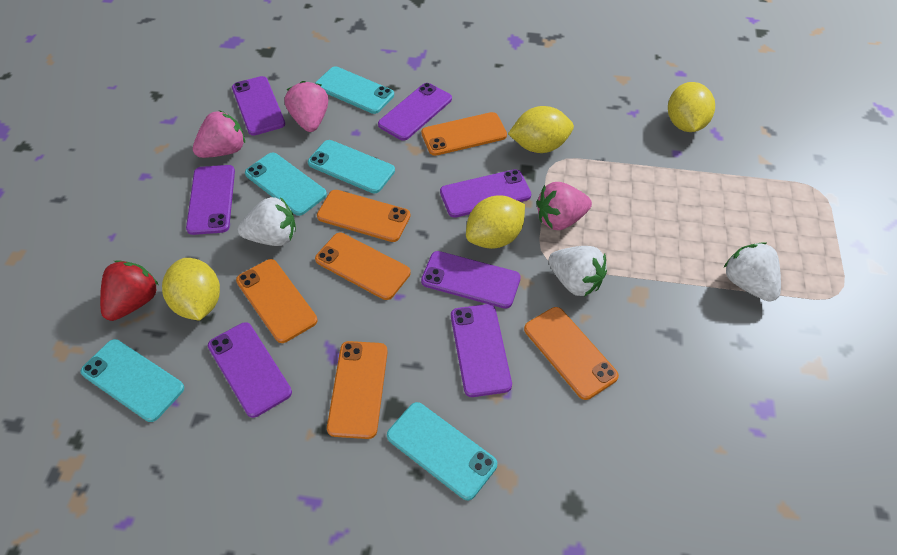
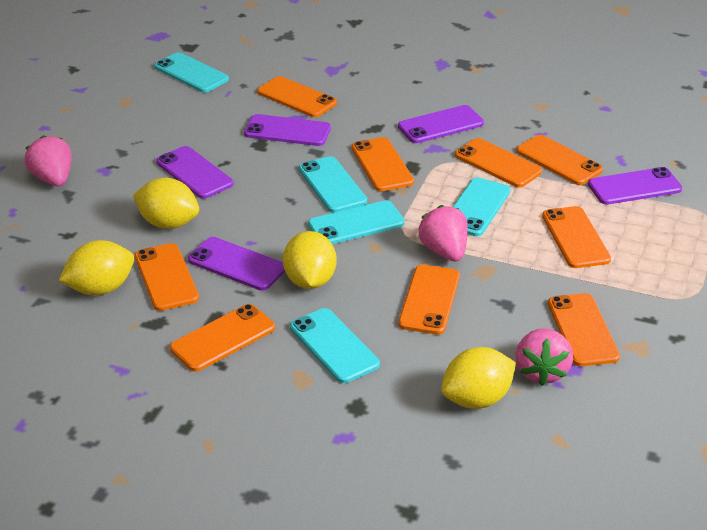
orange phone: [236,259,318,343] [315,233,411,300] [317,190,410,242] [327,341,388,439] [421,112,507,156] [524,307,619,400] = 6 -> [135,243,199,311] [170,304,275,371] [257,76,337,117] [352,137,414,191] [399,265,460,335] [455,138,542,187] [517,135,603,185] [542,206,611,268] [548,293,620,366] = 9
purple phone: [186,165,235,235] [208,322,292,418] [232,76,285,136] [378,83,452,141] [421,251,521,309] [440,169,531,218] [451,304,512,397] = 7 -> [156,146,234,199] [188,237,285,290] [244,114,331,146] [398,105,484,143] [588,167,682,205] = 5
red strawberry: [100,260,158,321] = 1 -> none = 0
white strawberry: [238,197,296,246] [549,246,607,297] [724,242,781,302] = 3 -> none = 0

